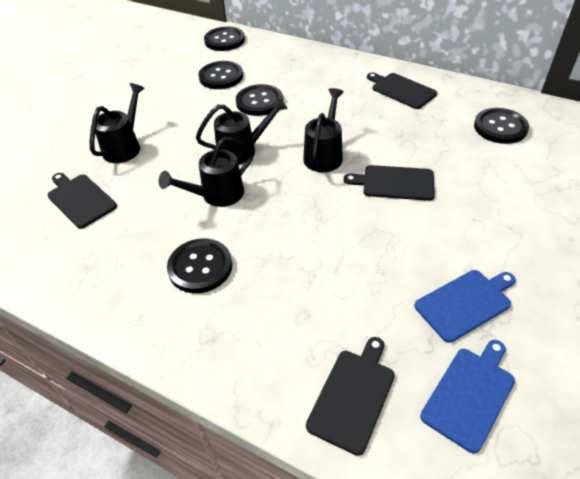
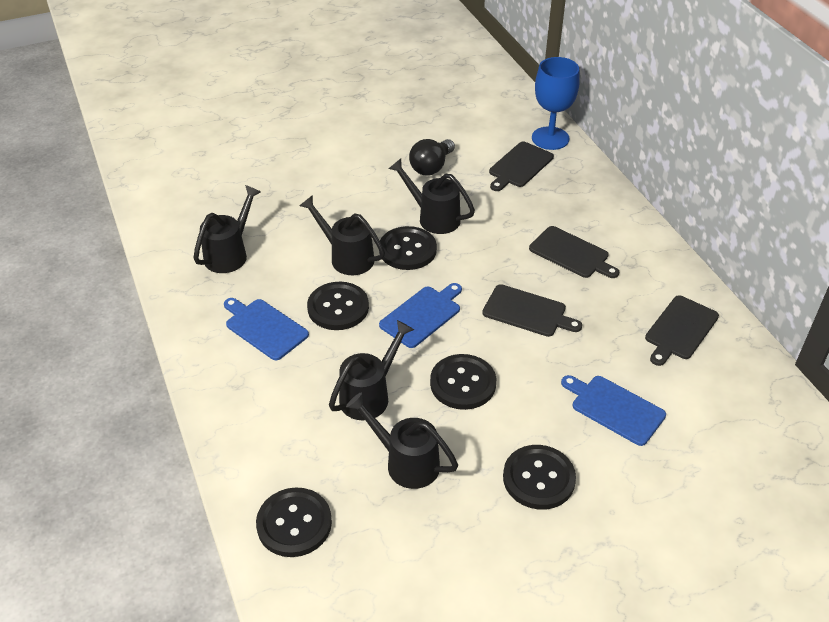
black light bulb: none = 0 -> [409,139,455,175] = 1
black watering can: [90,83,145,163] [159,137,253,207] [196,97,288,164] [303,88,344,172] = 4 -> [194,185,261,273] [299,195,385,275] [329,320,414,420] [346,392,458,489] [389,159,475,234] = 5
blue cutting board: [414,270,516,343] [420,340,515,453] = 2 -> [224,298,309,360] [379,283,462,348] [561,375,666,446] = 3
blue goblet: none = 0 -> [532,57,580,150] = 1

